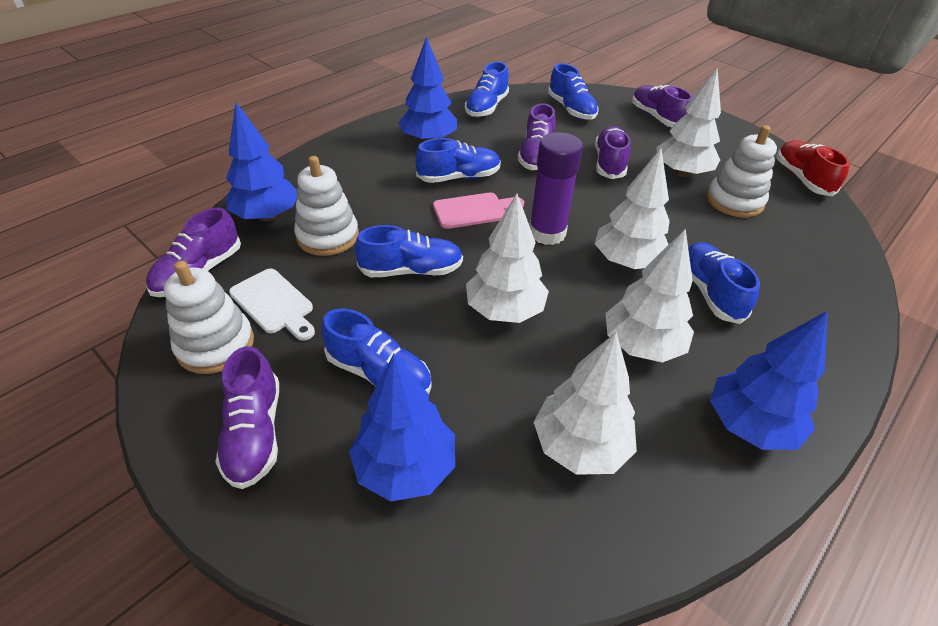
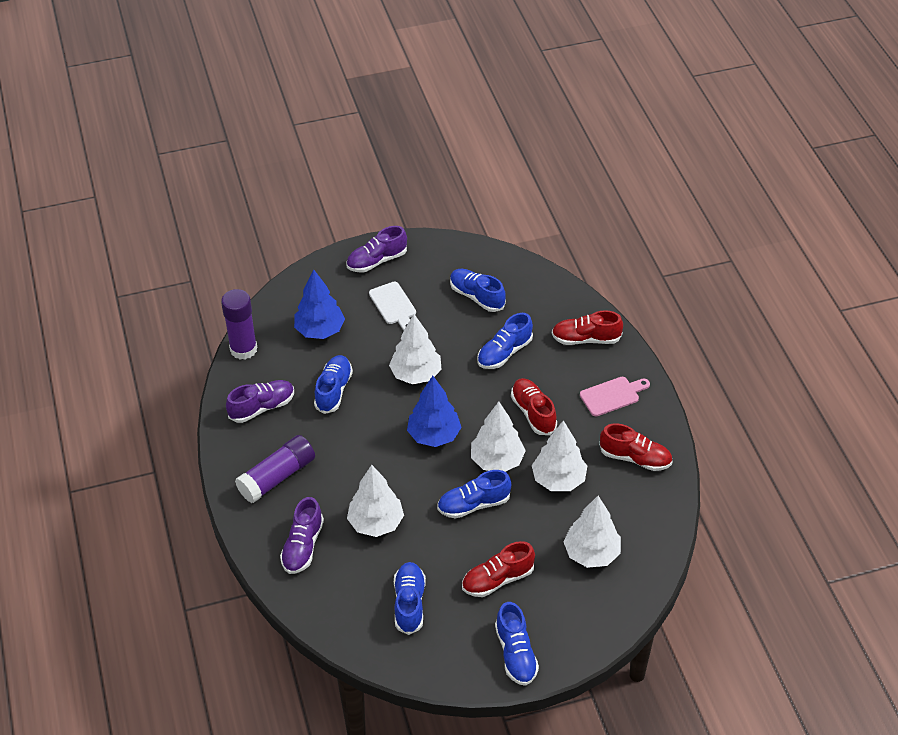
blue tree: [226,102,297,221] [349,354,455,501] [398,37,457,142] [710,311,828,450] = 4 -> [294,270,345,339] [407,376,462,447] = 2
purple glue stick: [529,132,583,245] = 1 -> [221,289,258,360] [235,435,315,503] = 2
purple shoe: [146,208,241,297] [215,346,279,489] [518,103,556,170] [595,126,631,179] [632,85,693,127] = 5 -> [226,380,294,423] [280,497,324,574] [346,226,407,272] = 3
red shoe: [777,141,850,196] = 1 -> [462,541,535,597] [511,378,557,435] [552,310,623,345] [599,423,672,471] = 4
white stacking toy: [164,261,254,374] [294,156,359,256] [707,125,777,218] = 3 -> none = 0

